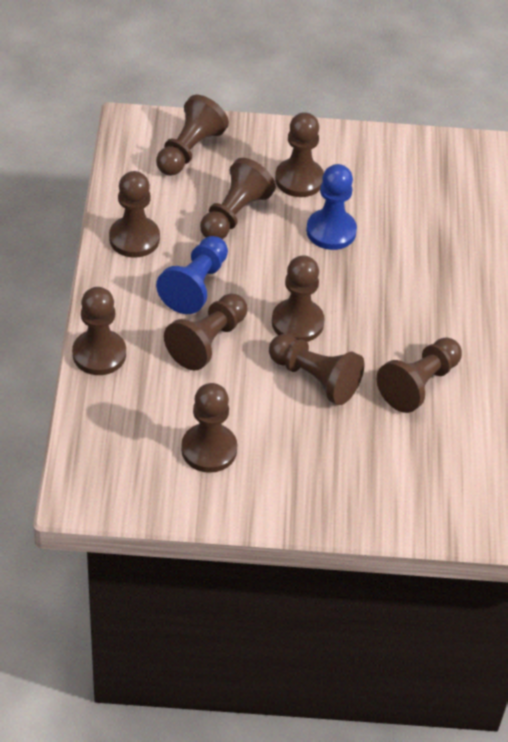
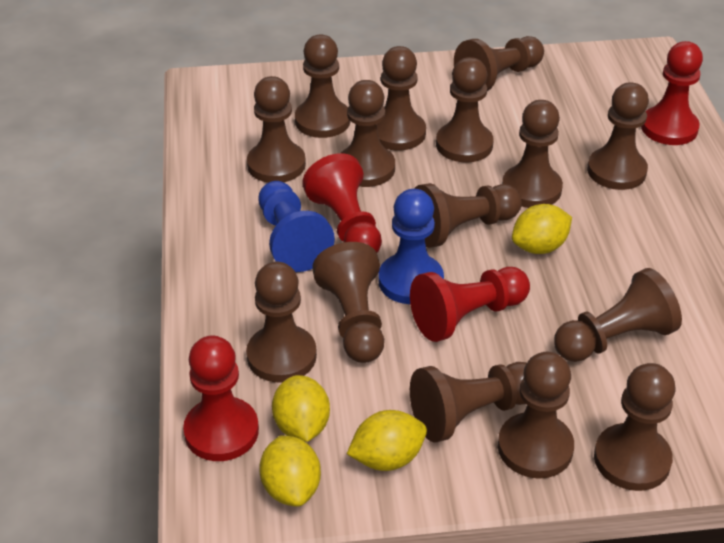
brown pawn: [72,287,126,375] [109,171,160,258] [156,95,229,176] [164,293,247,370] [181,383,237,473] [200,158,276,239] [269,334,365,405] [272,255,325,342] [275,112,324,197] [377,338,462,413] = 10 -> [246,262,317,383] [247,76,306,183] [295,35,350,138] [312,242,384,363] [341,80,395,187] [377,46,426,151] [410,362,527,443] [414,183,522,248] [436,57,494,162] [454,36,544,91] [498,352,574,479] [502,100,563,208] [554,268,682,362] [587,82,649,190] [594,363,675,491] = 15
red pawn: none = 0 -> [183,336,259,461] [302,153,382,253] [410,267,530,342] [641,41,703,145] = 4
yellow lemon: none = 0 -> [259,435,321,507] [272,375,330,442] [347,410,427,471] [512,204,572,254] = 4

